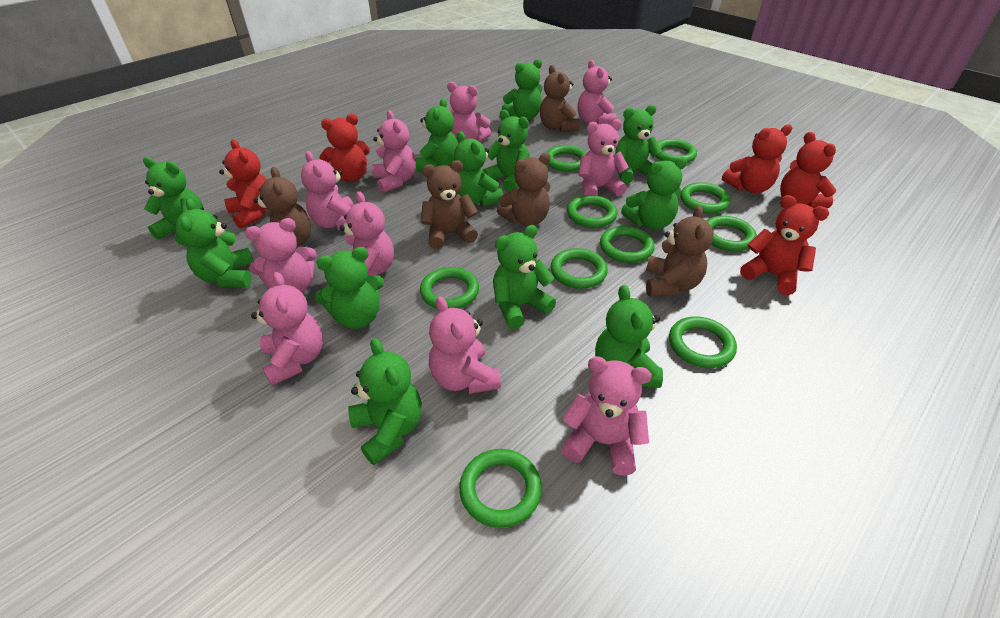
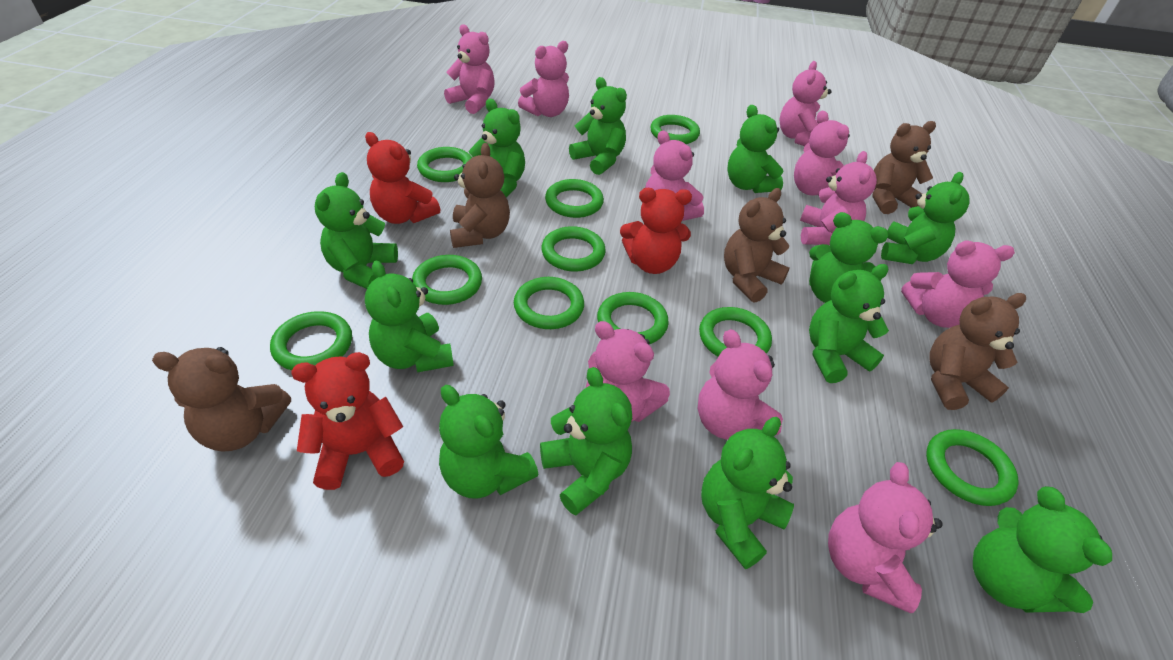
red teddy bear: [219,139,267,229] [319,114,370,182] [722,124,792,193] [740,195,829,295] [780,132,836,209] = 5 -> [292,352,404,490] [365,132,440,224] [620,188,692,274] = 3

